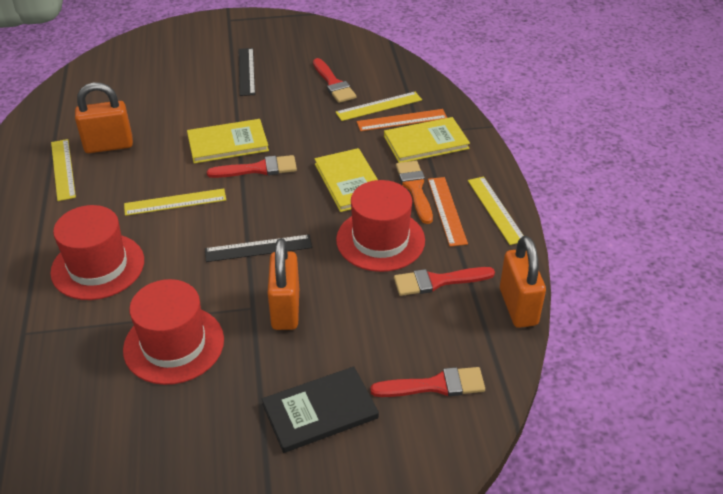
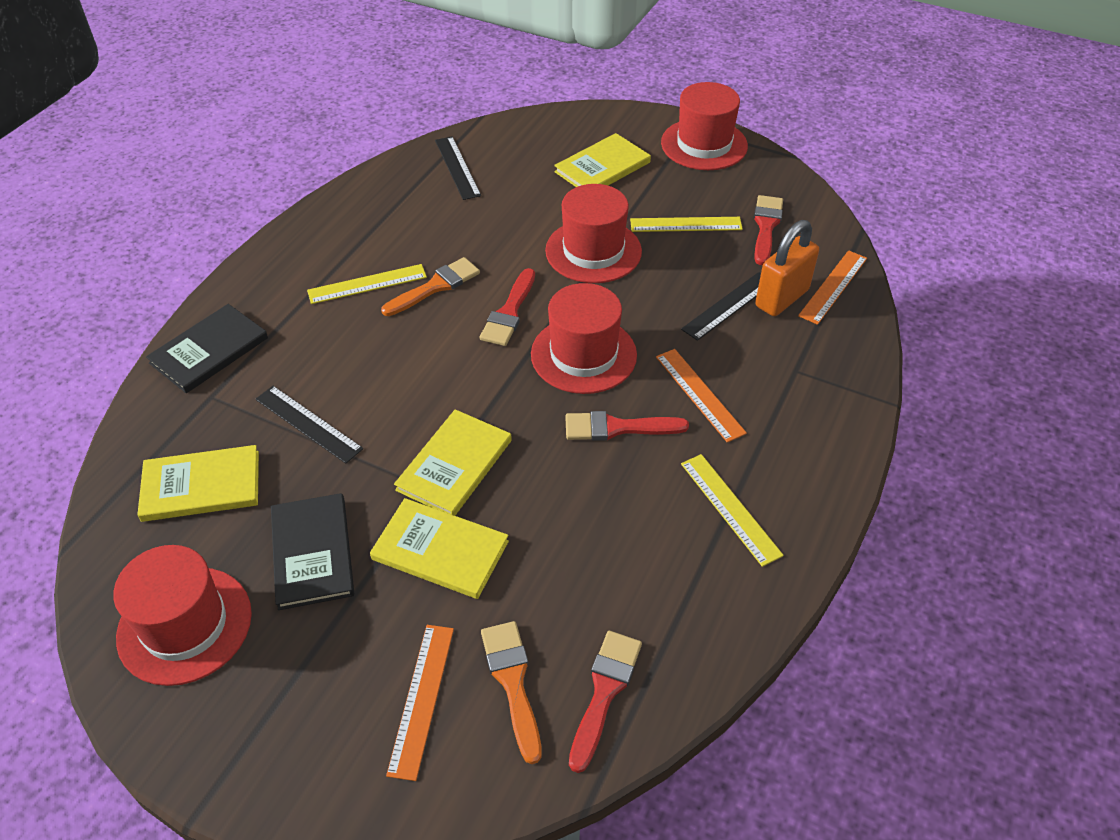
black book: [262,366,379,453] = 1 -> [146,304,268,393] [271,493,354,610] = 2
black ruler: [205,235,312,262] [239,48,255,96] = 2 -> [255,386,363,464] [435,136,481,200] [681,272,761,341] = 3
orange brush: [396,161,433,224] = 1 -> [381,257,480,316] [481,621,542,764] = 2
orange padlock: [75,82,133,153] [268,238,299,330] [500,236,546,328] = 3 -> [755,220,819,316] = 1
orange ruler: [357,109,447,131] [428,177,468,246] = 2 -> [386,625,454,781] [656,349,747,443] [798,250,867,325] = 3
red hat: [50,205,144,300] [123,279,224,385] [336,180,425,272] = 3 -> [113,545,252,686] [531,283,637,394] [545,184,642,283] [661,82,748,170] = 4
yellow book: [187,119,269,163] [315,148,378,212] [384,117,470,163] = 3 -> [137,445,259,522] [370,498,509,599] [394,409,512,516] [554,133,651,187] = 4
yellow ruler: [51,139,76,201] [124,188,226,216] [336,92,422,121] [468,177,524,245] = 4 -> [307,264,427,304] [630,217,743,232] [681,454,784,567] = 3

